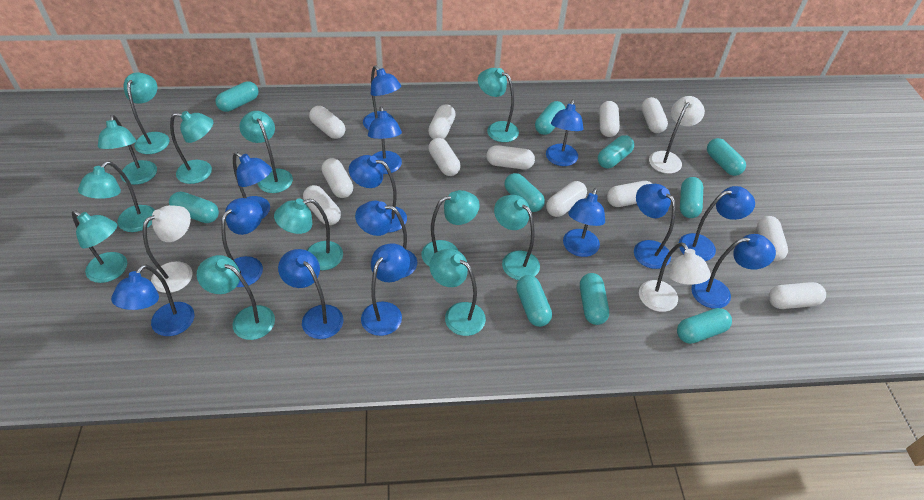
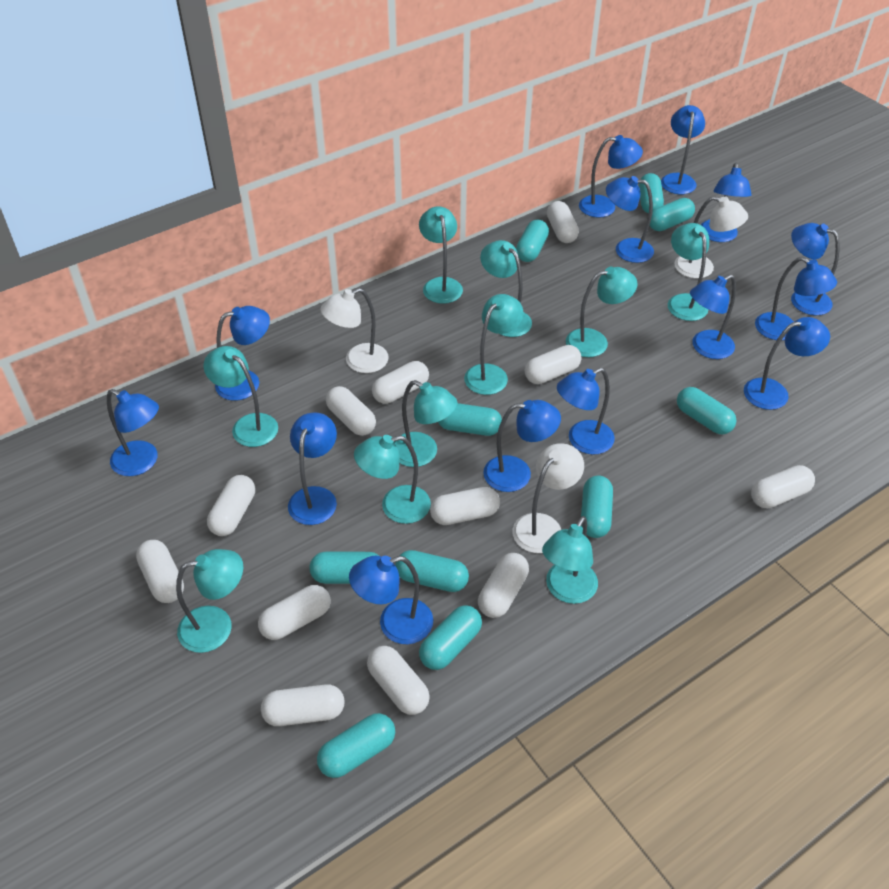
turquoise lamp: [72,210,127,283] [78,161,155,232] [98,115,157,185] [124,73,169,154] [170,111,213,184] [197,255,275,340] [239,111,293,193] [274,198,343,270] [421,190,480,267] [429,249,486,336] [478,68,519,142] [494,195,540,280] = 12 -> [176,549,243,653] [204,346,278,447] [354,435,431,524] [393,380,457,467] [419,206,463,304] [464,294,523,395] [480,240,532,337] [542,516,598,604] [566,267,638,357] [668,223,709,321] = 10

